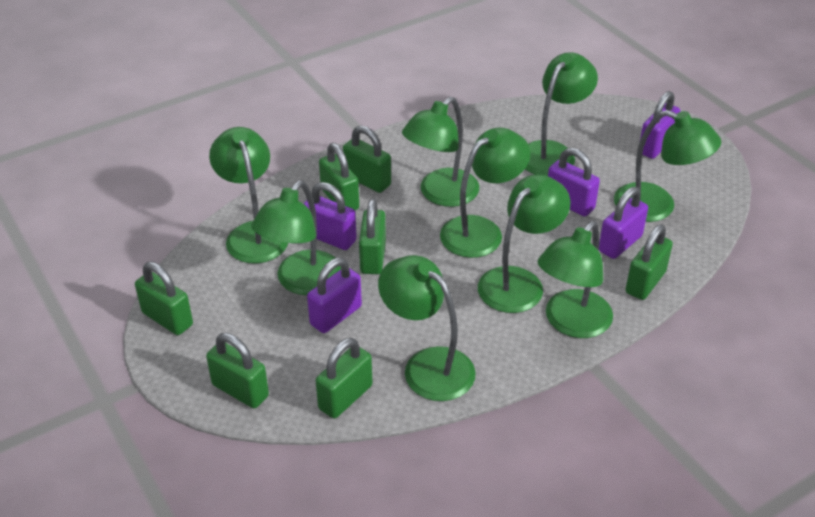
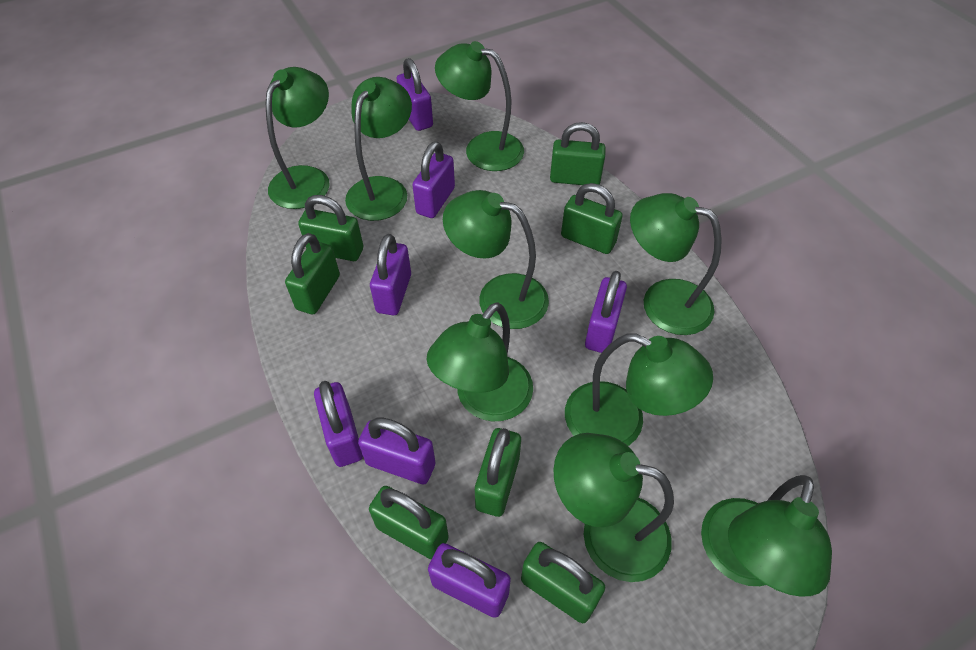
purple padlock: [304,182,357,250] [307,258,362,333] [548,148,600,217] [599,187,648,259] [640,91,680,159] = 5 -> [314,381,363,467] [358,418,435,484] [370,234,411,315] [396,58,433,131] [412,141,455,218] [428,543,511,618] [585,271,627,353] = 7

